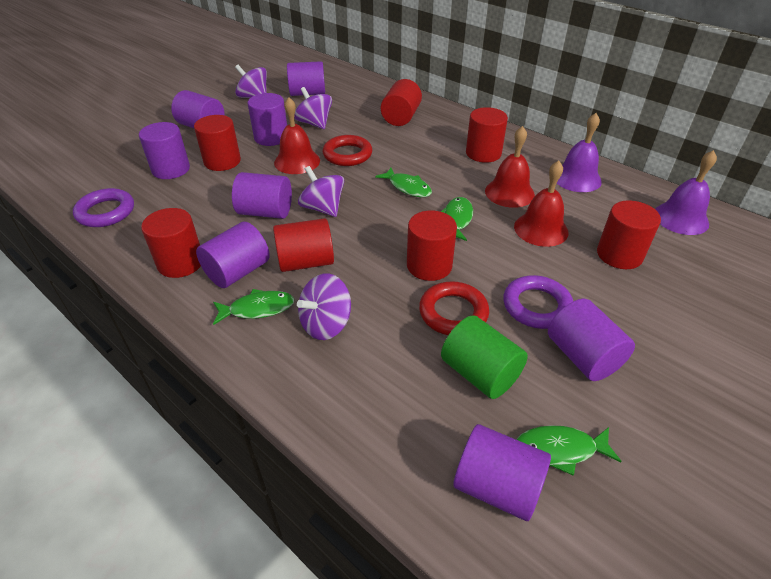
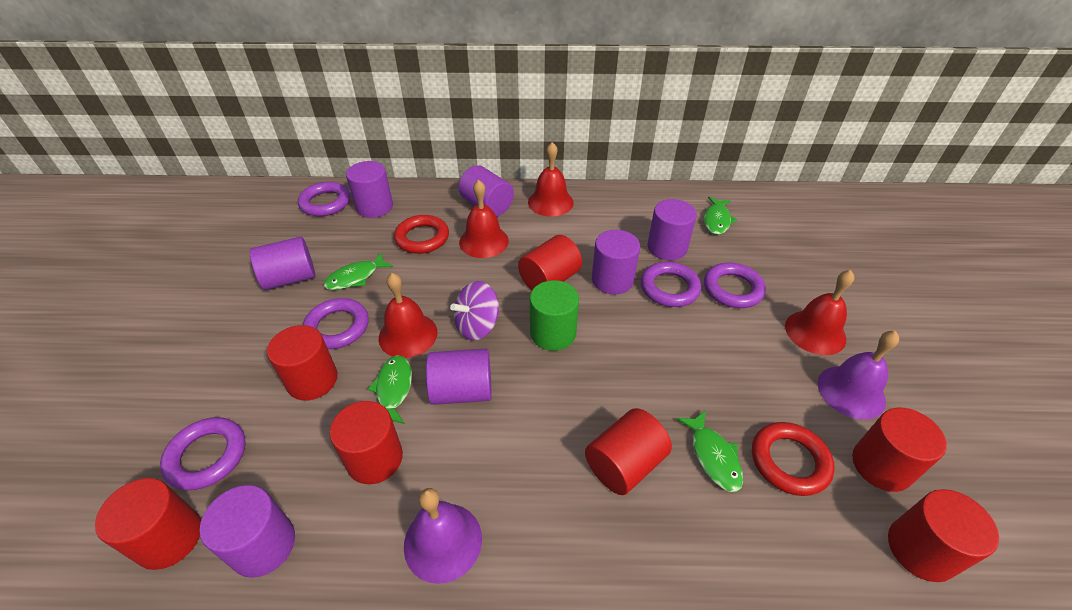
purple cylinder: [139,122,190,179] [171,90,225,128] [196,222,270,288] [232,172,292,219] [248,93,287,146] [287,61,325,96] [453,424,551,521] [548,299,635,381] = 8 -> [200,485,295,578] [250,237,315,290] [346,161,393,218] [426,349,491,405] [459,165,514,217] [592,230,640,294] [648,199,697,260] = 7
purple ring: [73,188,134,227] [503,275,573,329] = 2 -> [160,417,246,490] [298,182,350,217] [303,298,369,349] [641,262,701,307] [704,263,766,308] = 5
purple spinning top: [235,65,267,98] [294,87,332,129] [297,273,351,340] [298,166,344,217] = 4 -> [450,281,499,340] = 1
red bell: [274,97,320,174] [485,126,535,208] [514,160,568,247] = 3 -> [379,273,437,358] [459,180,509,258] [528,142,574,217] [785,270,854,355] = 4

